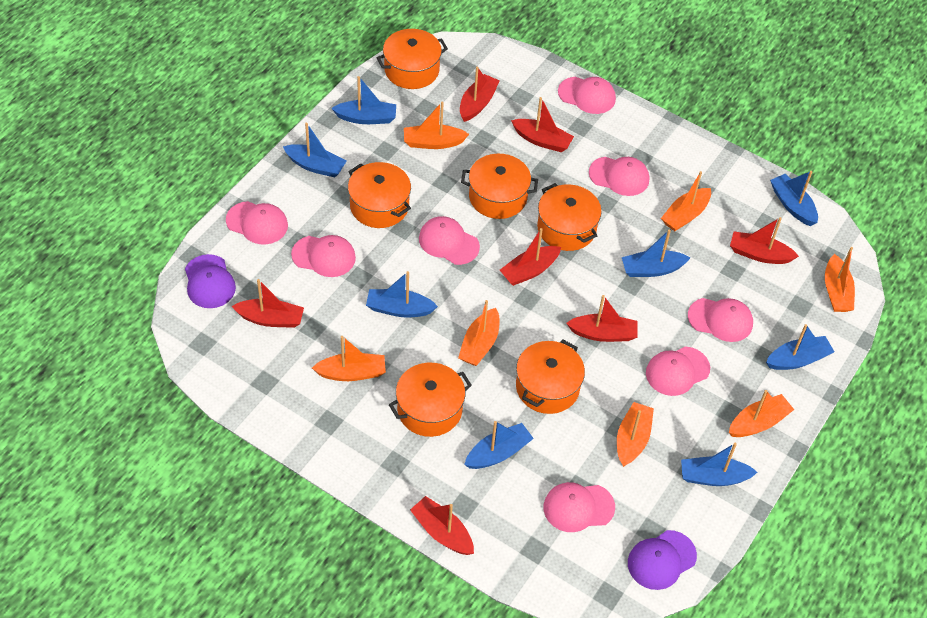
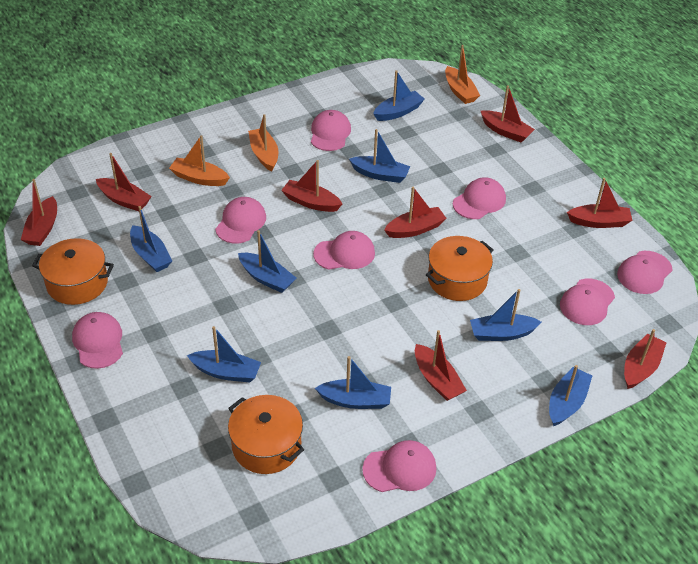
orange boat: [312,336,386,381] [404,101,469,149] [458,300,499,366] [617,402,654,467] [661,171,711,231] [729,390,794,437] [825,247,855,312] = 7 -> [169,135,230,186] [248,114,278,172] [445,45,480,104] = 3
orange pot: [348,162,411,228] [376,29,448,89] [389,363,472,437] [461,154,538,219] [516,339,585,414] [537,183,602,251] = 6 -> [32,238,114,305] [228,395,304,474] [426,236,494,301] = 3
purple cap: [185,254,236,308] [628,530,697,590] = 2 -> none = 0
red boat: [232,279,304,328] [410,496,474,555] [460,67,500,122] [500,228,561,286] [511,97,574,152] [566,295,638,342] [730,217,799,264] = 7 -> [21,179,57,246] [96,153,152,211] [281,160,342,212] [384,187,447,238] [415,330,467,401] [481,85,535,143] [567,178,633,228] [624,329,667,389] = 8

